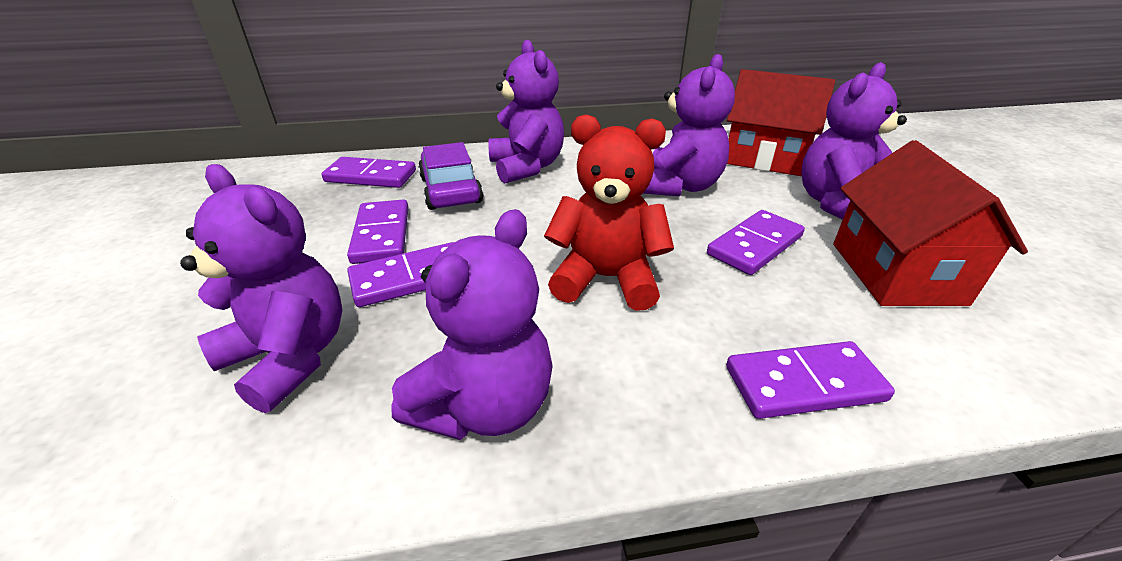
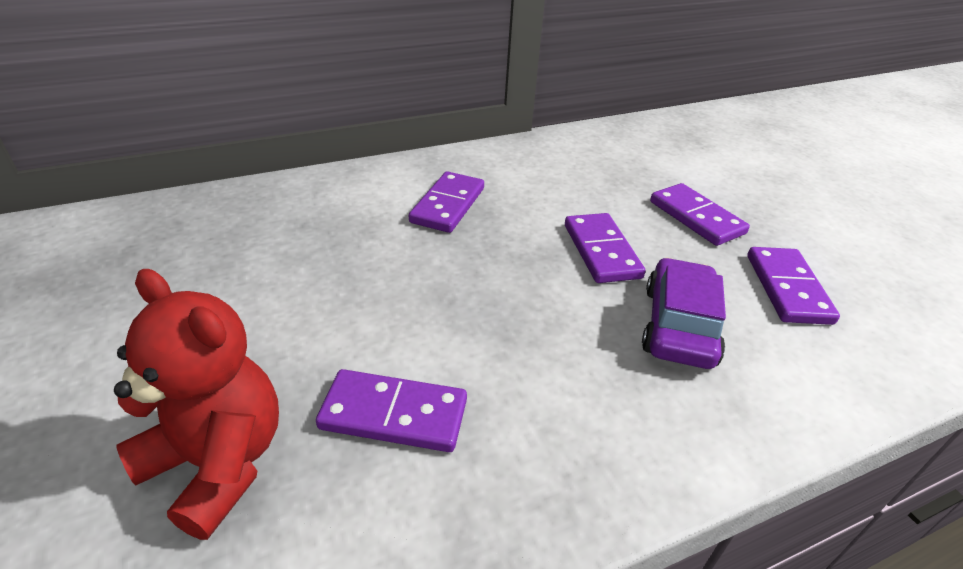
purple teddy bear: [180,164,342,413] [391,209,553,440] [488,40,564,184] [643,54,735,196] [801,62,907,220] = 5 -> none = 0
red house: [727,69,835,176] [833,140,1028,306] = 2 -> none = 0

